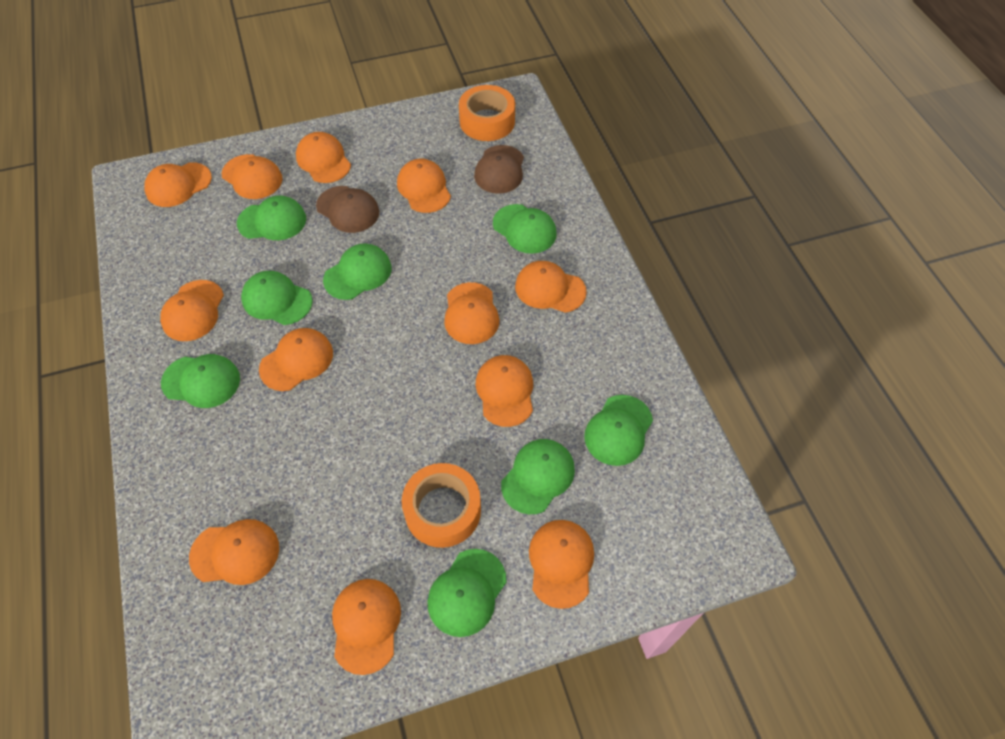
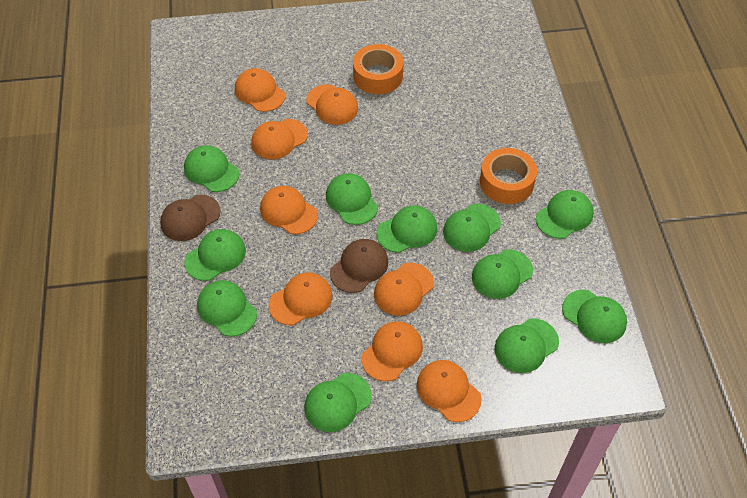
green cap: [161,354,240,408] [237,195,306,240] [241,271,313,325] [323,244,391,300] [427,549,506,637] [493,204,557,254] [501,439,575,514] [584,395,653,466] = 8 -> [184,145,239,192] [184,229,246,281] [197,280,257,337] [304,373,372,432] [326,173,378,225] [376,205,437,253] [443,204,501,252] [472,249,533,299] [495,318,559,373] [536,190,594,239] [562,290,627,343] = 11
orange cap: [144,162,212,207] [160,280,224,341] [189,519,279,585] [222,154,283,199] [259,328,333,391] [296,132,351,183] [332,579,401,675] [397,159,451,213] [444,282,499,344] [476,355,533,427] [515,261,587,313] [529,520,594,609] = 12 -> [235,68,285,112] [251,119,308,159] [260,186,318,234] [269,272,332,325] [306,84,358,125] [361,321,423,381] [374,263,434,316] [417,360,482,422] = 8

